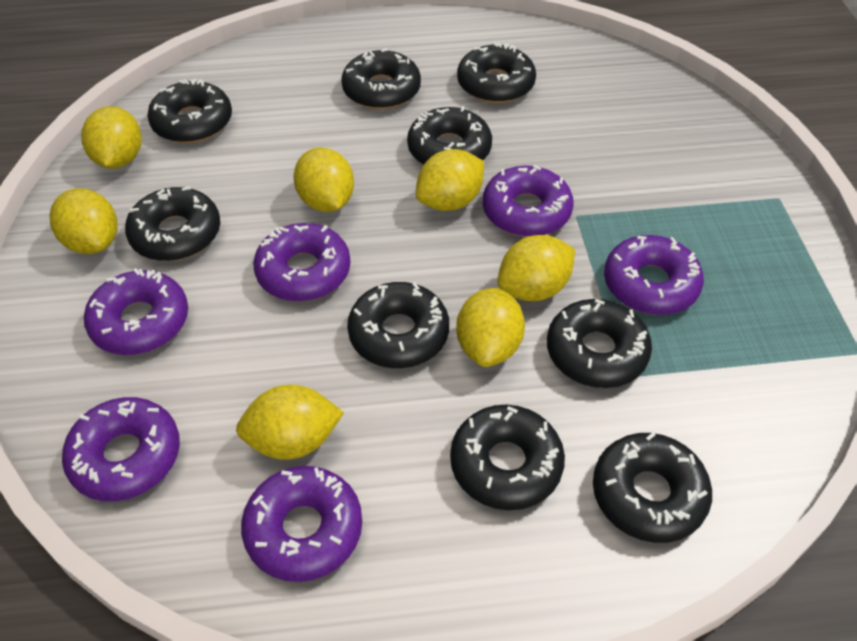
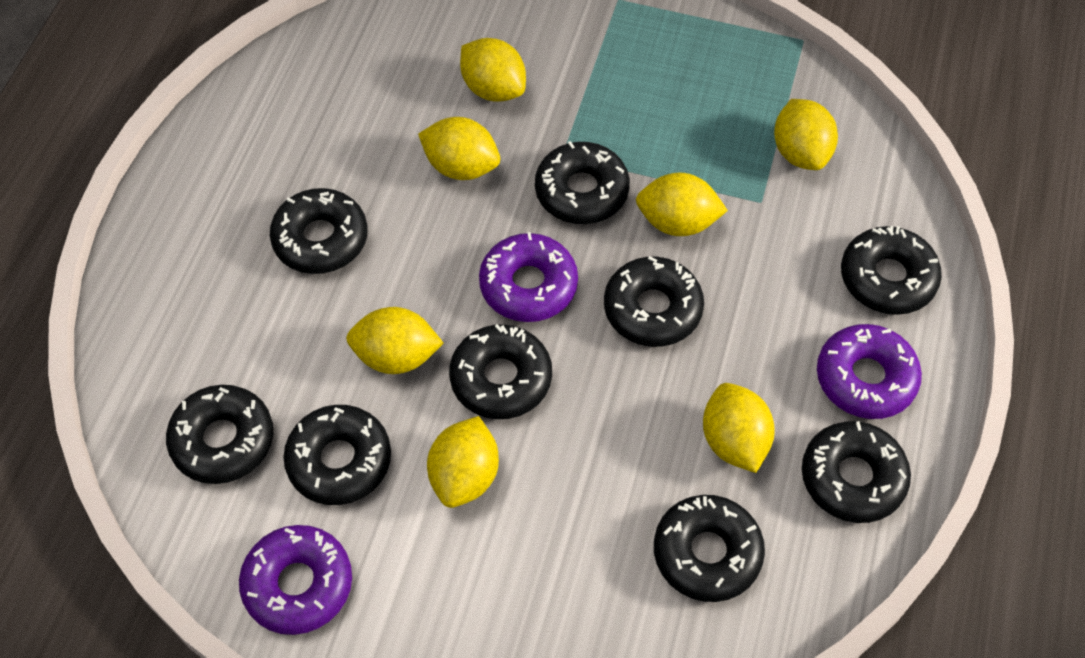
purple donut: [62,397,180,501] [84,268,188,355] [241,466,362,582] [253,223,350,301] [483,165,574,237] [604,235,704,315] = 6 -> [239,525,352,635] [479,232,578,322] [817,324,922,419] = 3

